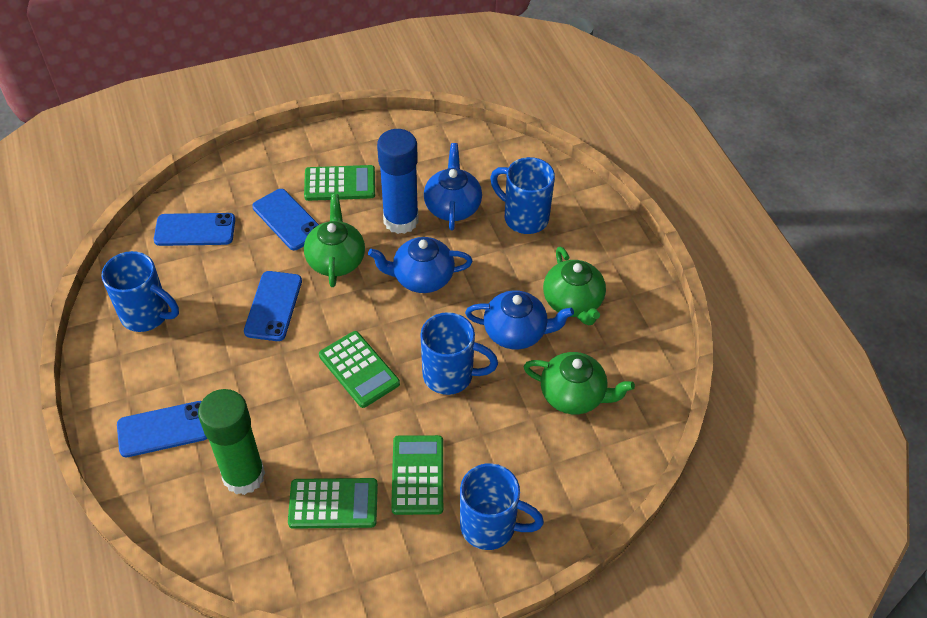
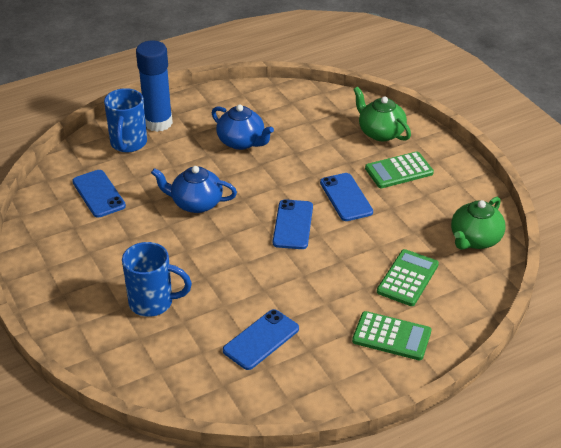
blue mug: [101,251,179,332] [420,312,498,395] [460,463,544,550] [490,157,555,234] = 4 -> [104,88,147,152] [122,242,192,317] = 2
blue teapot: [368,237,473,293] [424,143,482,231] [465,290,574,350] = 3 -> [151,166,237,213] [212,104,274,150] = 2
green calculator: [288,478,378,529] [304,165,375,201] [319,331,400,408] [391,435,443,515] = 4 -> [352,311,431,360] [365,151,434,188] [377,249,439,306] = 3
green glue stick: [198,389,265,495] = 1 -> none = 0
green teapot: [304,194,365,287] [524,352,635,414] [543,247,606,326] = 3 -> [353,87,411,141] [451,197,506,250] = 2

